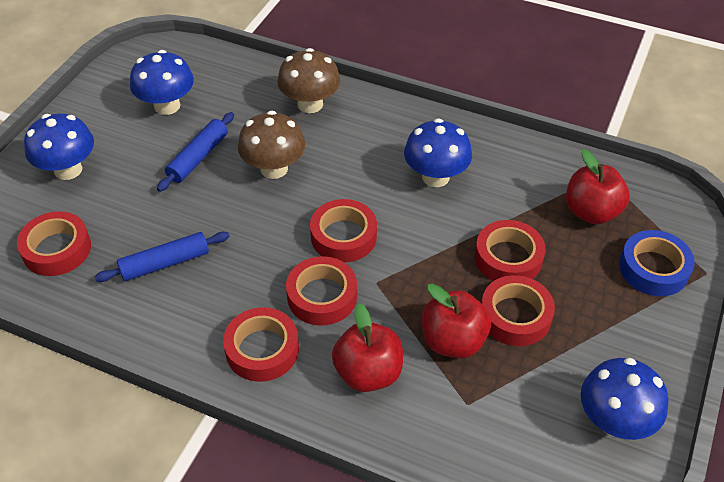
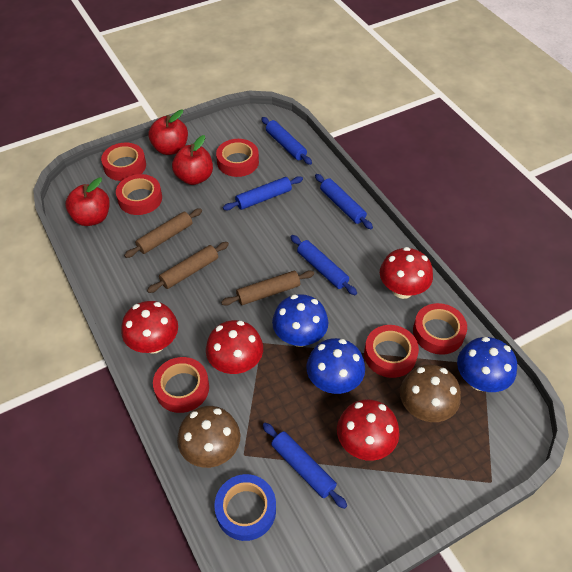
blue mushroom: [24,113,94,180] [130,50,194,115] [404,118,472,187] [581,358,669,440] = 4 -> [272,294,328,347] [306,338,365,394] [457,337,517,392] = 3
blue rolling pin: [95,232,230,282] [157,112,234,192] = 2 -> [223,176,303,210] [261,117,312,165] [263,423,347,509] [291,235,357,295] [315,174,373,229] = 5
brown rolling pin: none = 0 -> [124,208,202,258] [147,242,229,293] [221,270,314,306] = 3
red mushroom: none = 0 -> [121,301,178,354] [206,320,263,374] [337,399,400,461] [380,247,433,299] = 4

